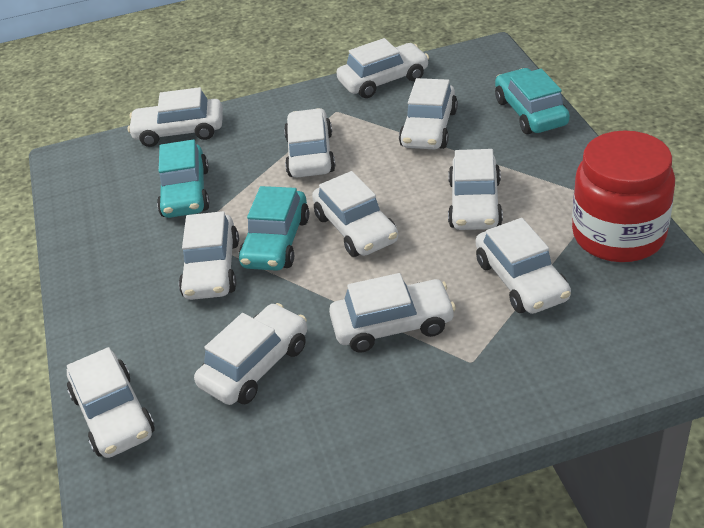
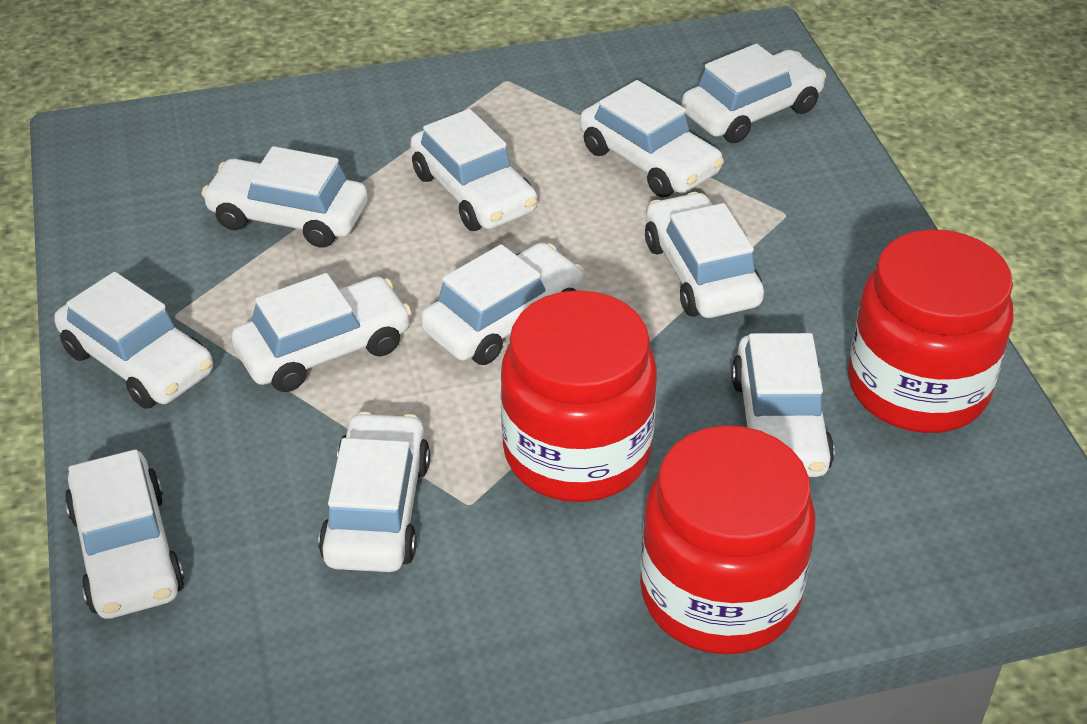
red jar: [572,131,675,262] = 1 -> [500,290,657,502] [640,426,815,654] [848,229,1013,433] = 3
turquoise car: [157,139,210,218] [239,186,309,271] [495,68,570,134] = 3 -> none = 0

